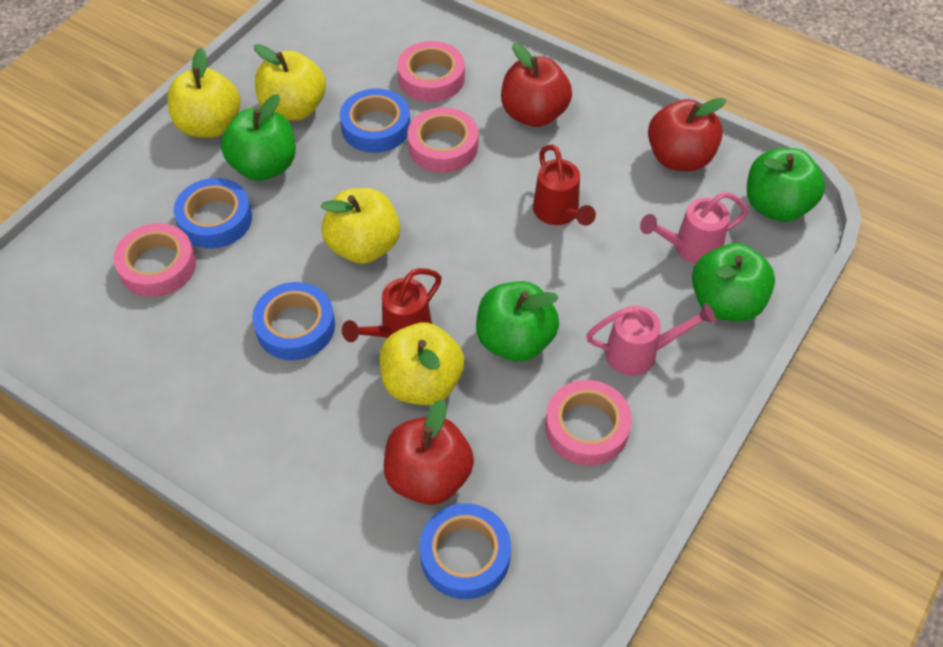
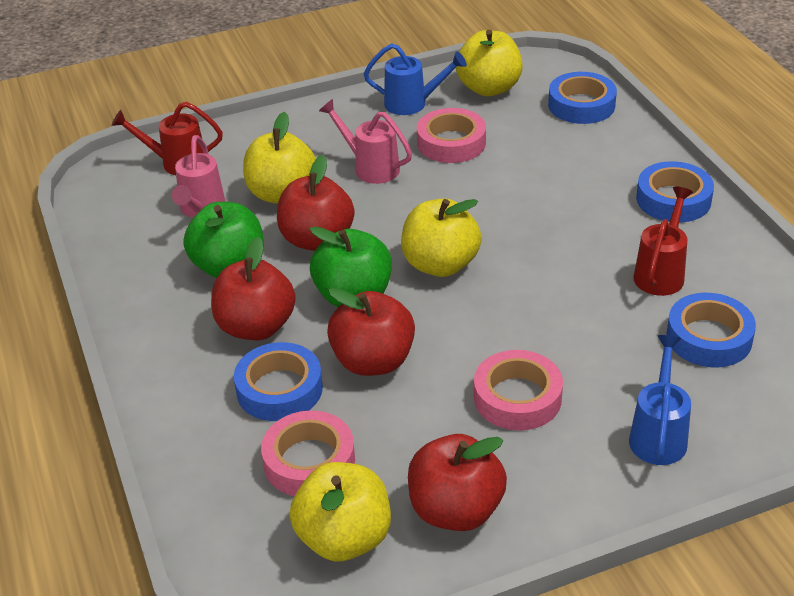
blue watering can: none = 0 -> [364,43,467,115] [629,335,691,465] = 2
green apple: [221,94,296,181] [476,281,559,362] [692,243,775,322] [747,148,825,222] = 4 -> [183,202,264,278] [310,226,392,307] = 2
pink tape: [114,223,196,297] [397,41,465,102] [407,107,478,173] [545,380,632,466] = 4 -> [261,411,355,496] [417,108,486,163] [474,350,563,430] = 3
red apple: [384,399,474,505] [501,43,572,127] [648,98,726,171] = 3 -> [211,237,296,340] [277,155,354,251] [327,288,415,376] [408,434,507,531] = 4

